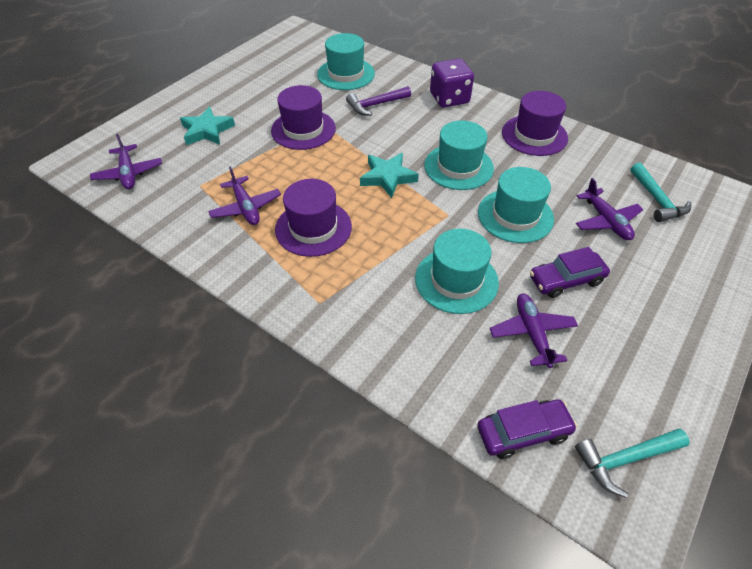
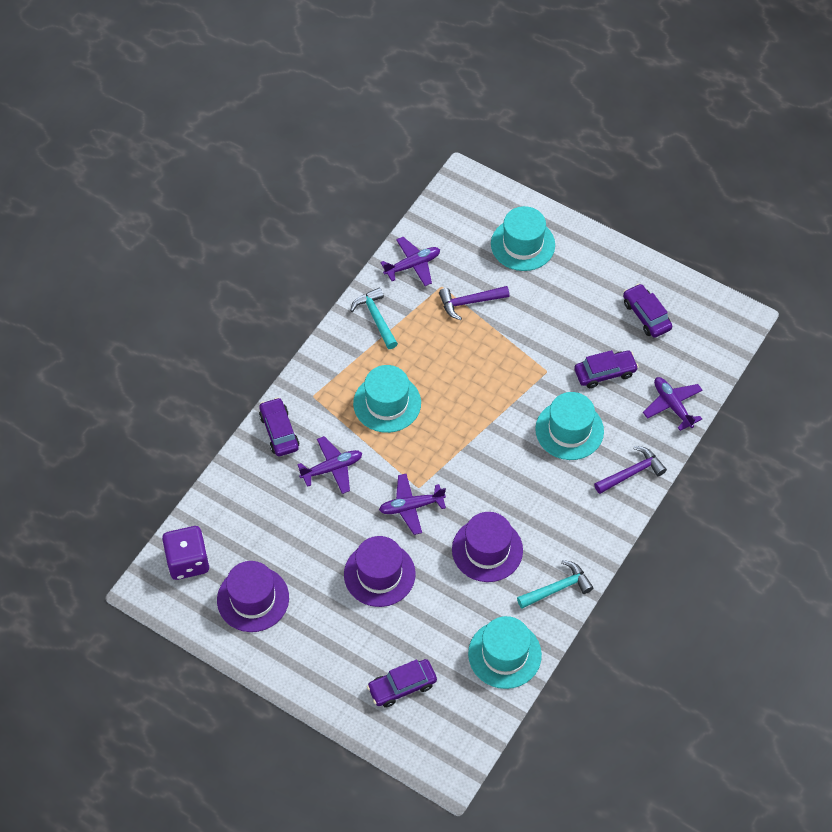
purple car: [477,399,577,459] [530,247,610,298] = 2 -> [259,397,299,456] [367,659,437,707] [574,350,639,388] [623,283,672,338] = 4
purple hammer: [346,86,411,116] = 1 -> [439,286,510,320] [594,446,667,494] = 2
turquoise star: [180,106,235,145] [360,153,419,198] = 2 -> none = 0

